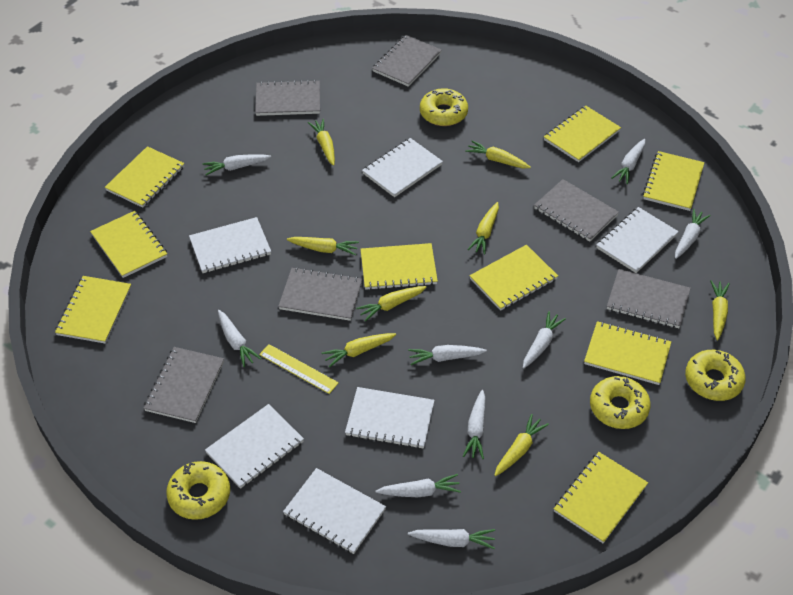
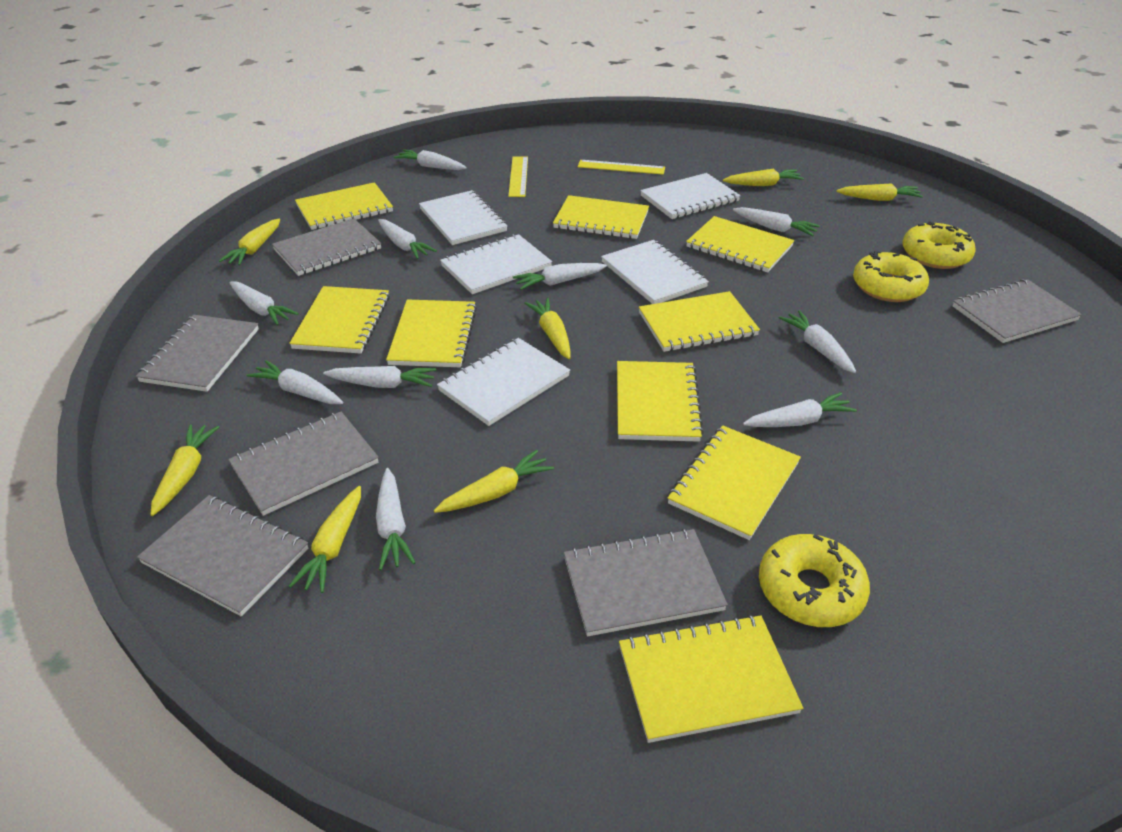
white carrot: [202,154,271,175] [218,310,261,367] [375,474,461,497] [408,345,487,365] [408,529,495,549] [463,390,485,459] [523,311,566,369] [611,139,645,184] [675,209,710,259] = 9 -> [230,281,299,326] [246,360,343,404] [323,366,436,388] [376,468,416,570] [378,219,437,259] [394,149,467,170] [513,263,607,290] [733,207,820,236] [743,392,857,427] [779,311,856,373] = 10
white notebook: [189,217,271,273] [205,404,304,489] [283,468,386,554] [345,387,435,449] [362,138,443,197] [596,207,679,273] = 6 -> [419,190,507,245] [437,338,570,426] [440,234,552,294] [601,240,709,304] [640,173,740,219] = 5
yellow carrot: [287,237,359,256] [308,119,335,166] [321,333,396,368] [356,286,427,322] [465,140,531,168] [467,202,499,255] [494,414,549,476] [710,280,730,341] = 8 -> [150,424,219,516] [219,219,280,266] [288,486,361,593] [434,450,554,513] [524,298,571,359] [723,169,804,186] [836,183,923,201] = 7
yellow donut: [166,461,230,520] [420,88,468,126] [590,376,651,429] [685,350,746,401] = 4 -> [759,534,870,627] [853,251,929,302] [903,221,976,269] = 3
yellow ruler: [259,344,339,394] = 1 -> [508,156,528,197] [578,160,665,175] = 2

